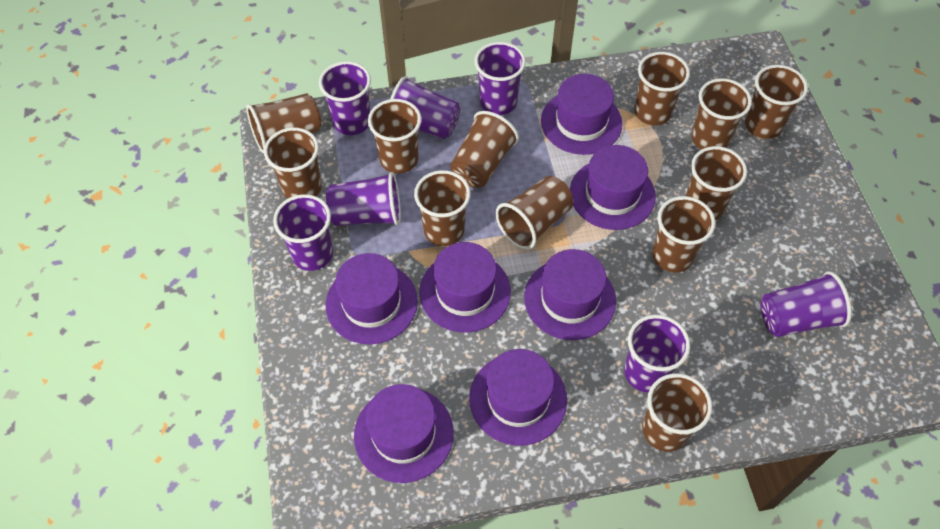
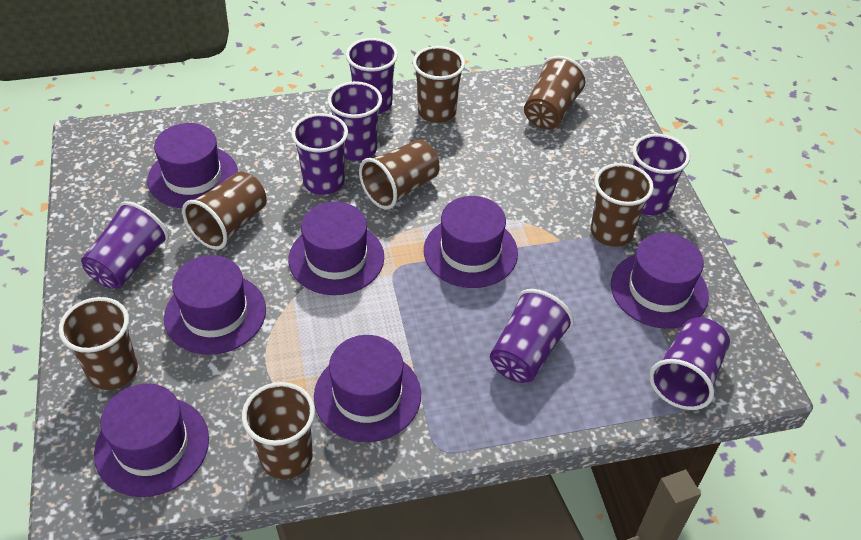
brown cup: [246,93,321,154] [264,127,322,199] [368,99,422,174] [414,170,471,246] [450,111,519,188] [495,176,573,250] [634,52,690,125] [642,373,712,452] [652,196,715,273] [686,146,747,220] [691,78,752,150] [745,65,808,139] = 12 -> [58,297,138,390] [182,172,267,250] [242,382,315,479] [359,139,440,210] [413,46,465,123] [524,56,588,129] [591,163,654,247] = 7

